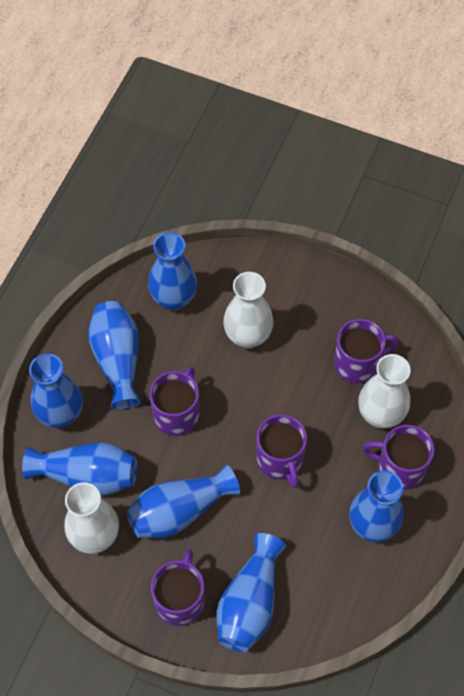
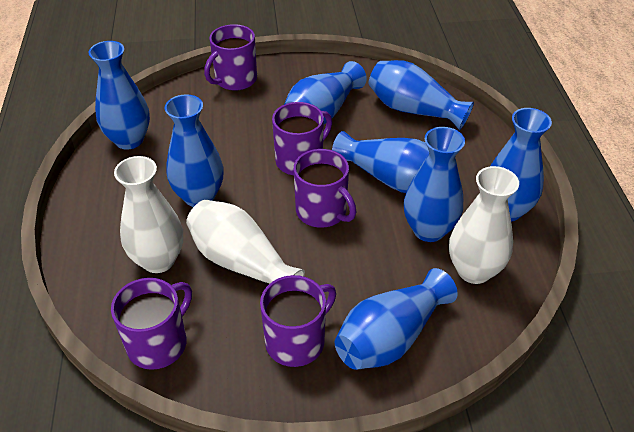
blue vase: [22,442,137,495] [29,354,83,428] [88,301,141,410] [126,465,240,538] [148,232,197,310] [216,533,286,652] [349,471,403,542] = 7 -> [89,41,150,150] [165,94,224,207] [284,61,367,124] [332,131,429,193] [335,268,458,370] [368,60,474,130] [404,127,465,242] [490,108,552,222] = 8

